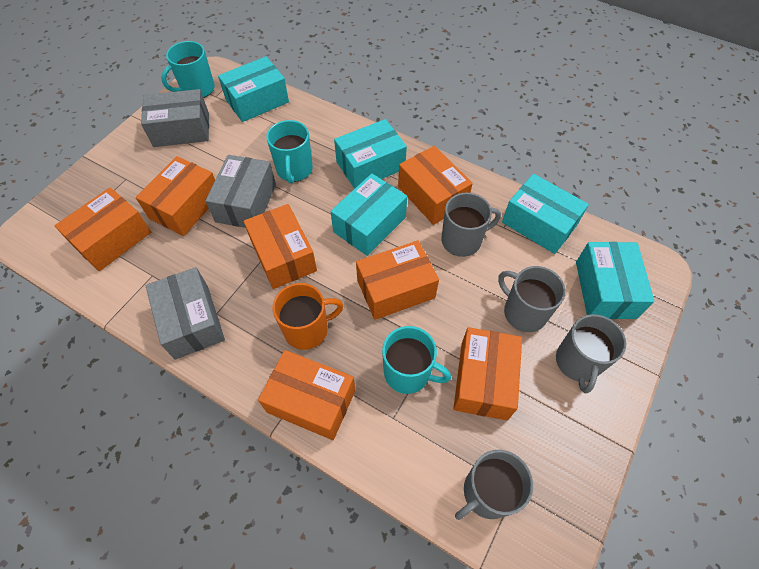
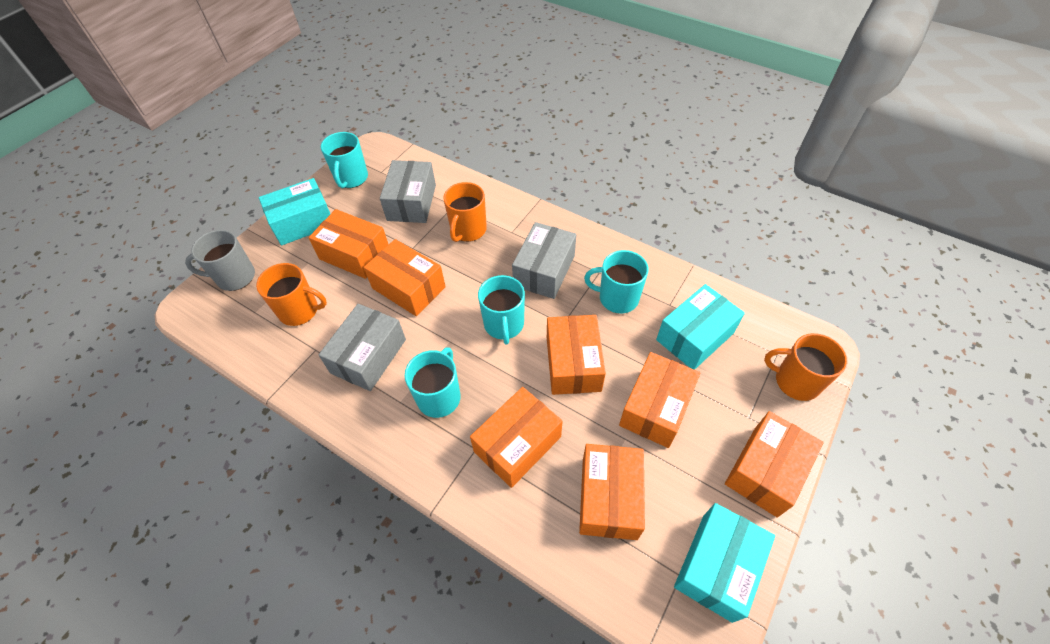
grey mug: [441,193,501,257] [455,450,533,520] [498,266,566,332] [556,314,626,393] = 4 -> [185,230,255,291] = 1
orange mug: [272,283,343,350] = 1 -> [256,263,327,326] [443,182,487,242] [764,333,848,401] = 3
turquoise box: [218,57,289,122] [330,174,407,256] [334,119,407,189] [502,174,589,254] [576,242,654,319] = 5 -> [259,178,330,245] [656,284,745,370] [674,503,775,623] = 3
turquoise mug: [161,41,215,98] [266,120,313,184] [382,326,451,394] = 3 -> [321,132,368,188] [405,347,461,418] [478,275,525,345] [584,250,649,314] = 4

